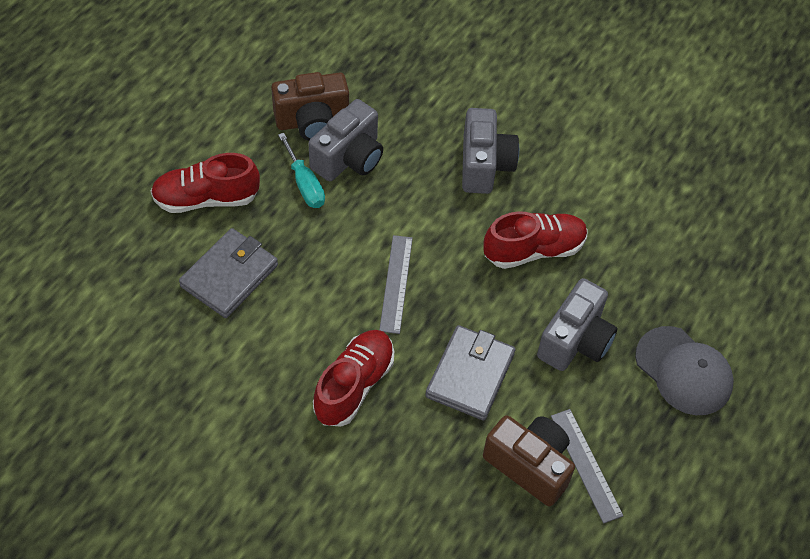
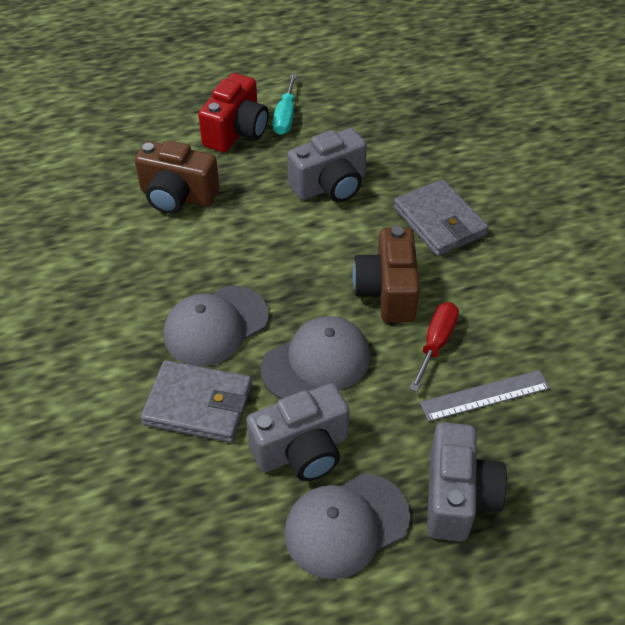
grey cap: [635,326,734,415] = 1 -> [164,286,269,366] [261,316,371,399] [284,473,410,579] = 3
grey ruler: [379,235,413,334] [551,409,623,524] = 2 -> [420,370,550,422] = 1
red camera: none = 0 -> [198,73,268,152] = 1
red screwdriver: none = 0 -> [410,302,459,392] = 1
red shoe: [151,153,260,213] [313,330,394,427] [483,211,588,269] = 3 -> none = 0

